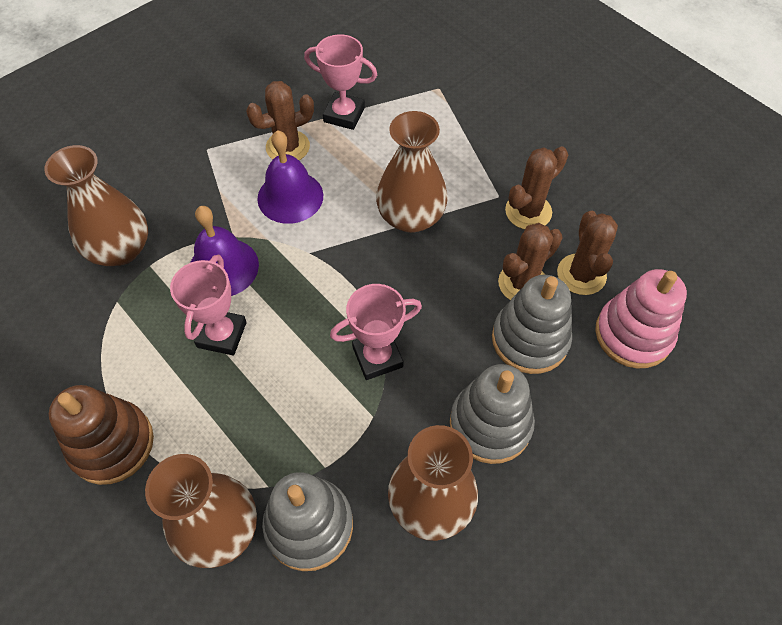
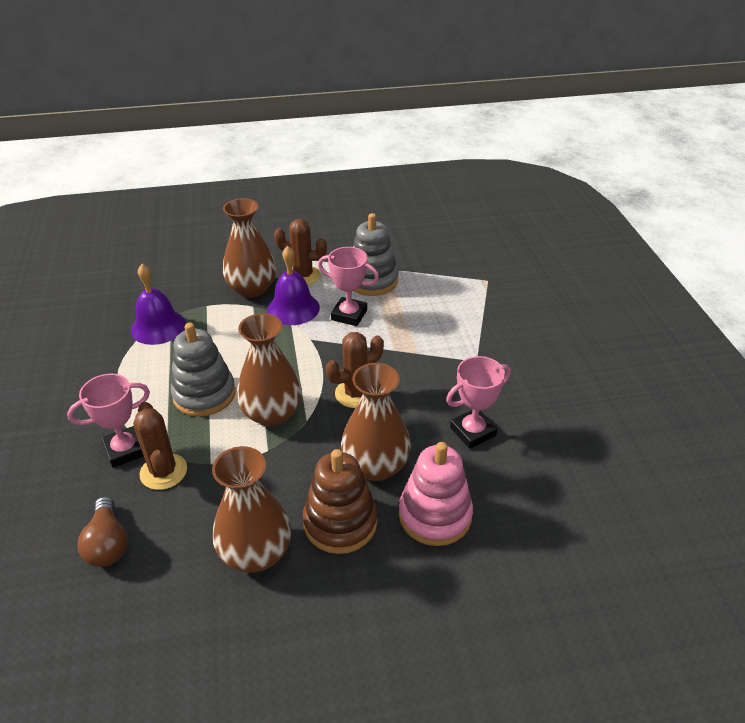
brown cactus: [246,81,314,160] [498,223,563,300] [505,146,568,229] [557,211,618,295] = 4 -> [133,402,187,490] [274,219,327,285] [325,332,384,408] = 3
brown light bulb: none = 0 -> [78,497,127,567] = 1
grey stacking toy: [262,472,353,571] [450,364,535,464] [492,275,572,374] = 3 -> [171,323,236,417] [353,213,398,296] = 2

